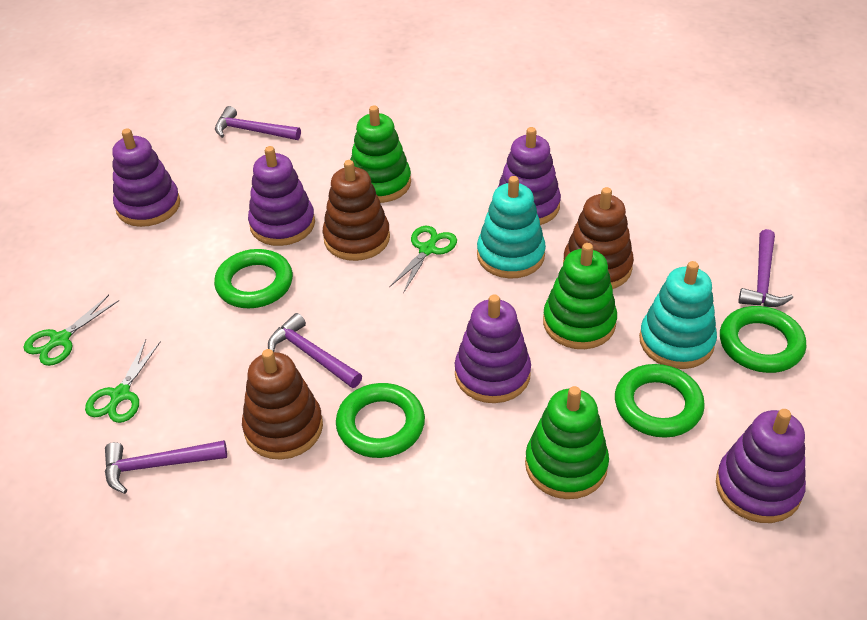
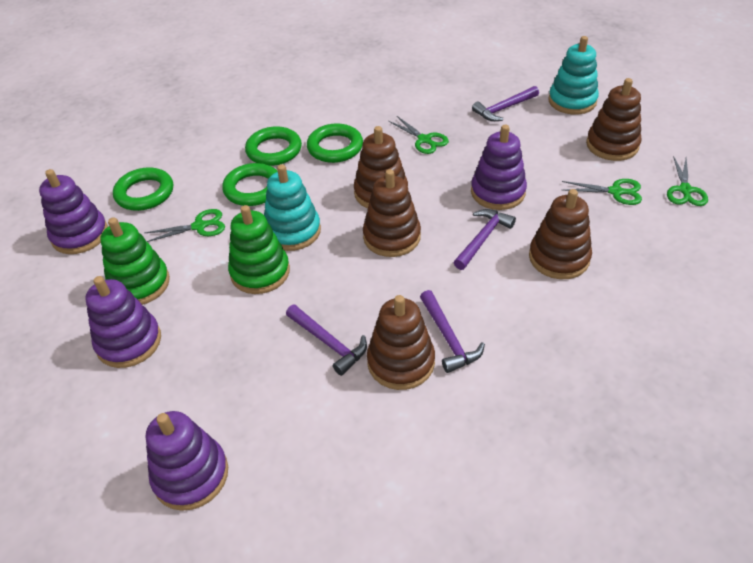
brown stacking toy: [242,349,323,460] [323,160,390,261] [563,187,634,289] = 3 -> [354,126,408,208] [363,169,421,257] [367,295,435,390] [529,189,592,279] [586,78,641,161] = 5
green scissors: [24,295,119,366] [85,339,161,423] [389,226,457,293] = 3 -> [145,209,225,242] [389,116,449,154] [562,179,642,205] [667,156,708,206] = 4
green stacking toy: [350,105,411,203] [525,386,609,499] [543,243,617,349] = 3 -> [100,217,170,305] [228,205,290,294] = 2
purple stacking toy: [112,129,180,227] [248,146,315,246] [455,294,531,403] [498,127,561,225] [716,409,806,523] = 5 -> [39,169,108,254] [85,276,161,368] [146,411,228,511] [471,125,527,210] = 4

